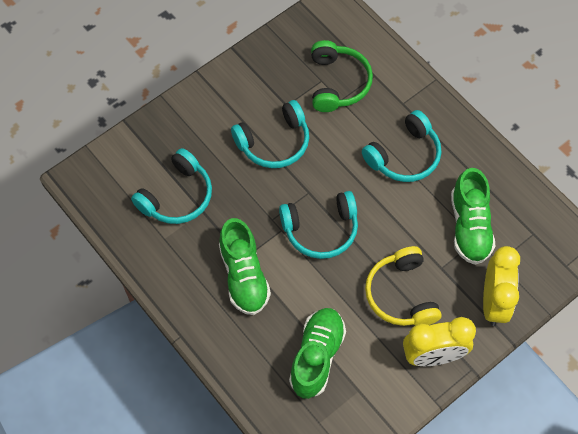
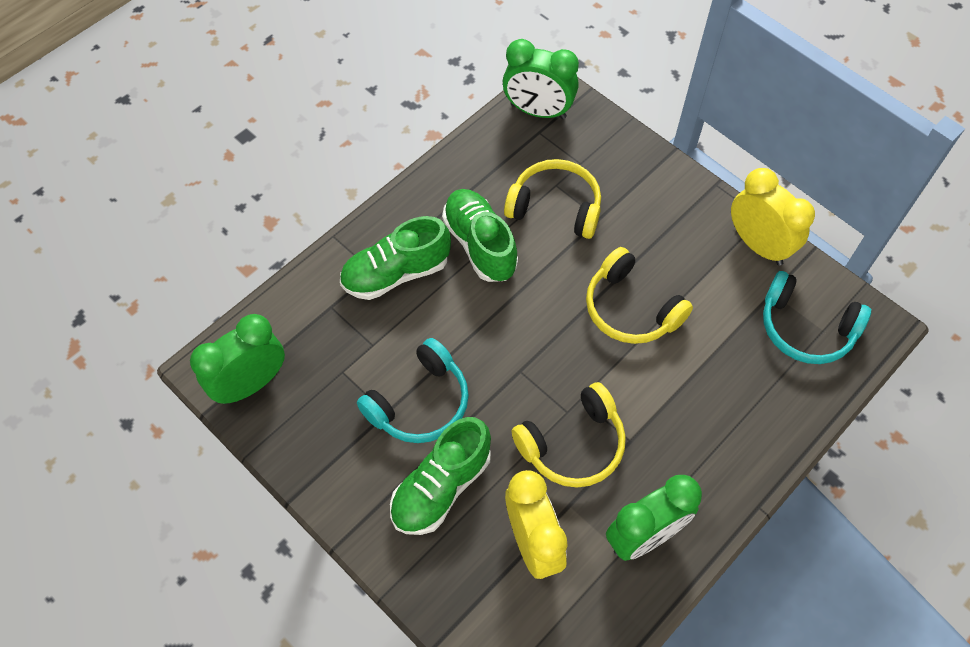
green clock: none = 0 -> [190,314,285,404] [503,39,579,119] [606,475,702,561] = 3
green headphones: [311,40,373,112] = 1 -> none = 0
turquoise headphones: [131,148,212,224] [231,100,309,168] [279,191,358,259] [362,110,441,182] = 4 -> [357,338,469,443] [763,271,871,364] = 2
yellow headphones: [365,246,441,326] = 1 -> [504,159,601,239] [512,382,626,488] [586,247,693,344] = 3

